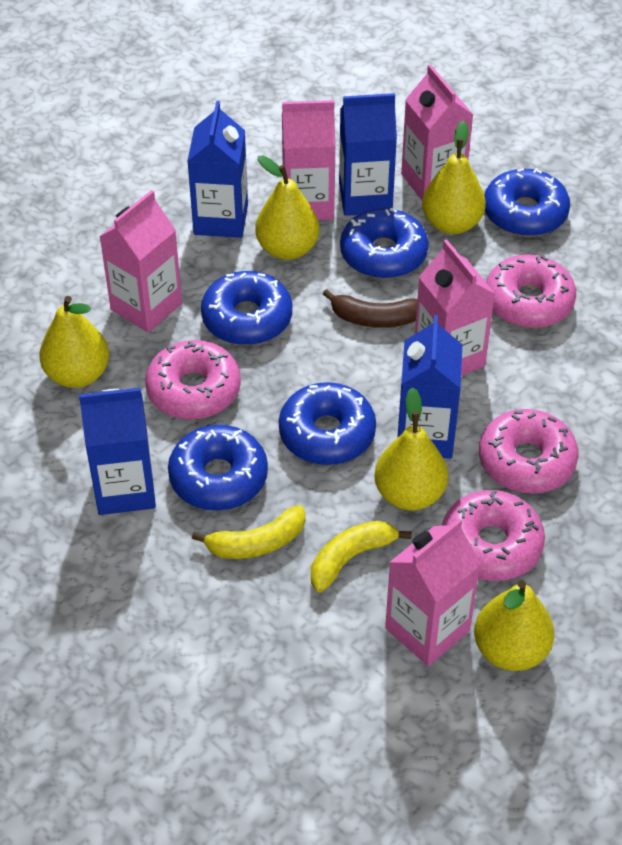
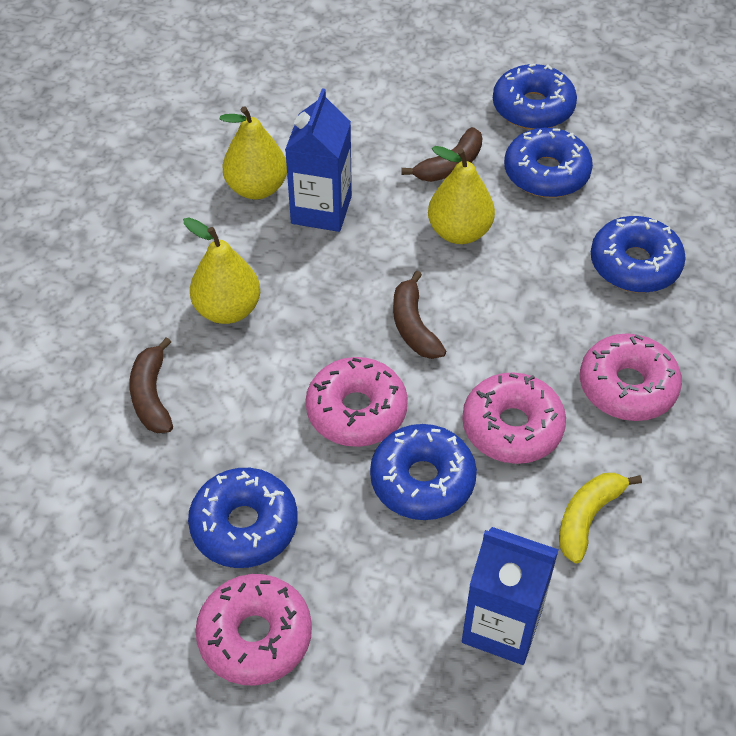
blue carton: [79,387,156,515] [187,101,248,238] [339,93,397,216] [398,315,462,459] = 4 -> [285,88,352,232] [462,527,559,665] = 2
brown banana: [323,289,417,328] = 1 -> [129,337,173,433] [393,271,446,359] [401,127,482,182] = 3
pink carton: [99,190,182,332] [282,100,336,220] [385,518,481,666] [401,64,473,201] [415,239,495,376] = 5 -> none = 0
yellow banana: [192,505,306,559] [311,521,412,592] = 2 -> [559,473,642,563] = 1
yellow pear: [39,296,109,388] [255,155,319,260] [374,387,448,510] [422,121,486,234] [474,580,554,671] = 5 -> [183,217,260,324] [220,106,287,199] [428,146,495,244] = 3

